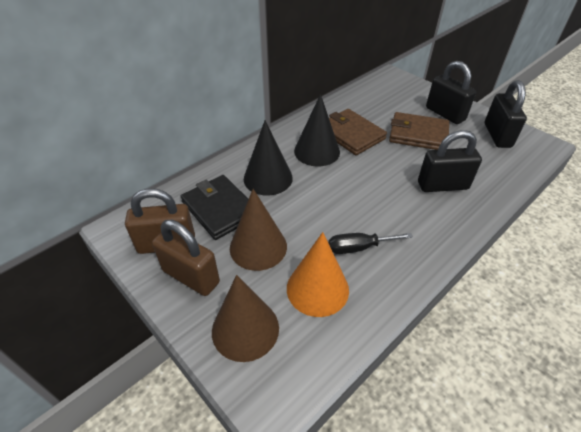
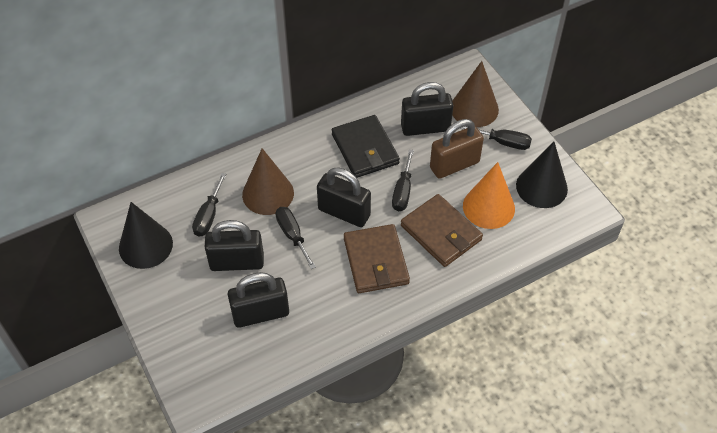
black padlock: [418,130,482,192] [426,61,476,124] [485,80,527,148] = 3 -> [205,220,264,271] [228,272,289,328] [317,167,371,227] [401,82,454,136] = 4
black screwdriver: [329,233,413,254] = 1 -> [192,173,226,237] [275,207,316,269] [392,149,414,211] [460,126,532,150] = 4
brown padlock: [125,188,195,254] [152,220,220,296] = 2 -> [430,119,484,179] = 1

